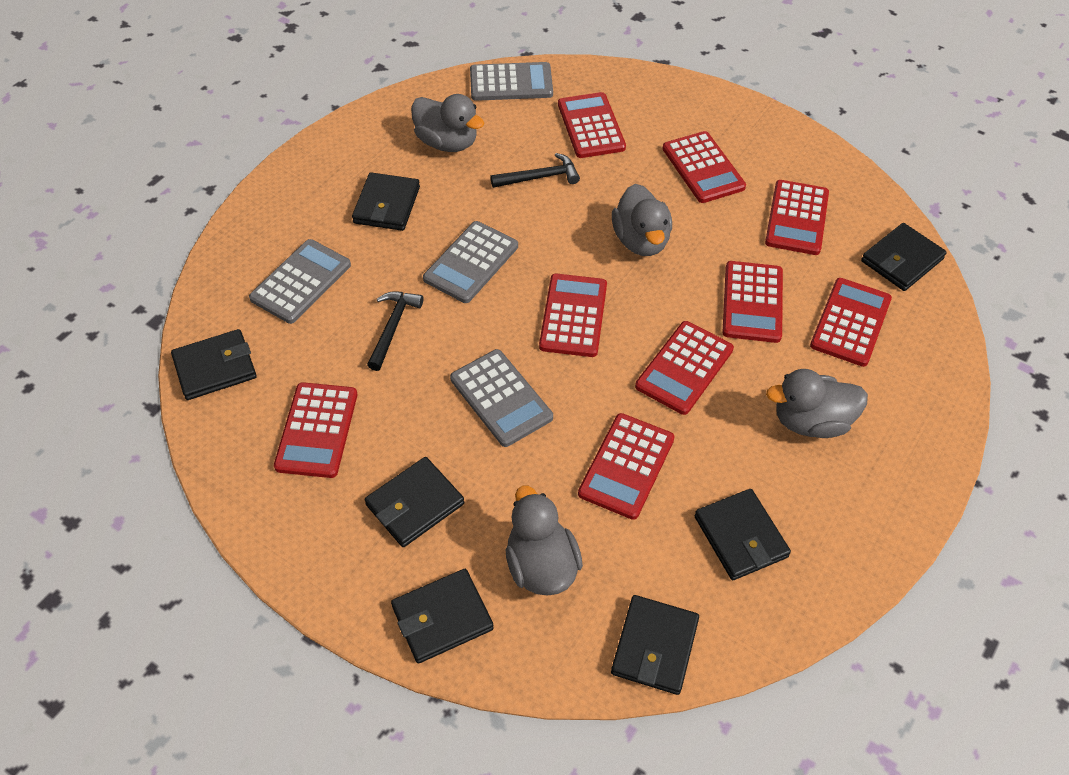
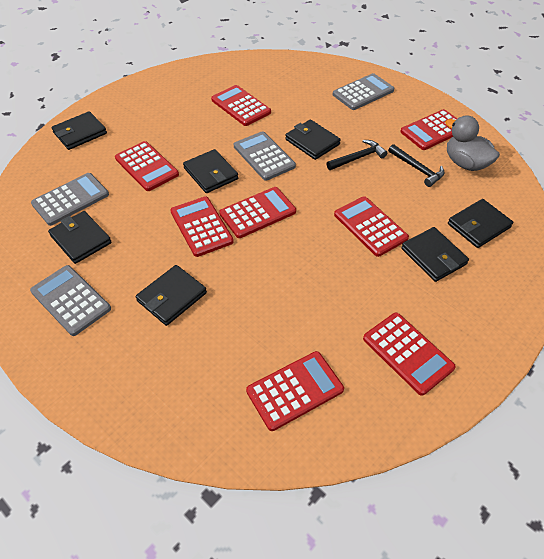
grey duck: [411,94,484,152] [506,486,583,596] [612,184,672,256] [766,369,868,438] = 4 -> [445,115,500,171] = 1
red calculator: [274,382,357,478] [539,274,607,357] [558,92,626,158] [578,413,675,520] [635,321,734,415] [662,131,746,203] [722,261,783,343] [765,180,829,255] [810,278,892,367] = 9 -> [115,141,179,191] [170,196,234,257] [211,85,271,126] [219,187,296,238] [246,351,344,431] [334,196,409,257] [363,312,456,396] [400,109,457,150] = 8

